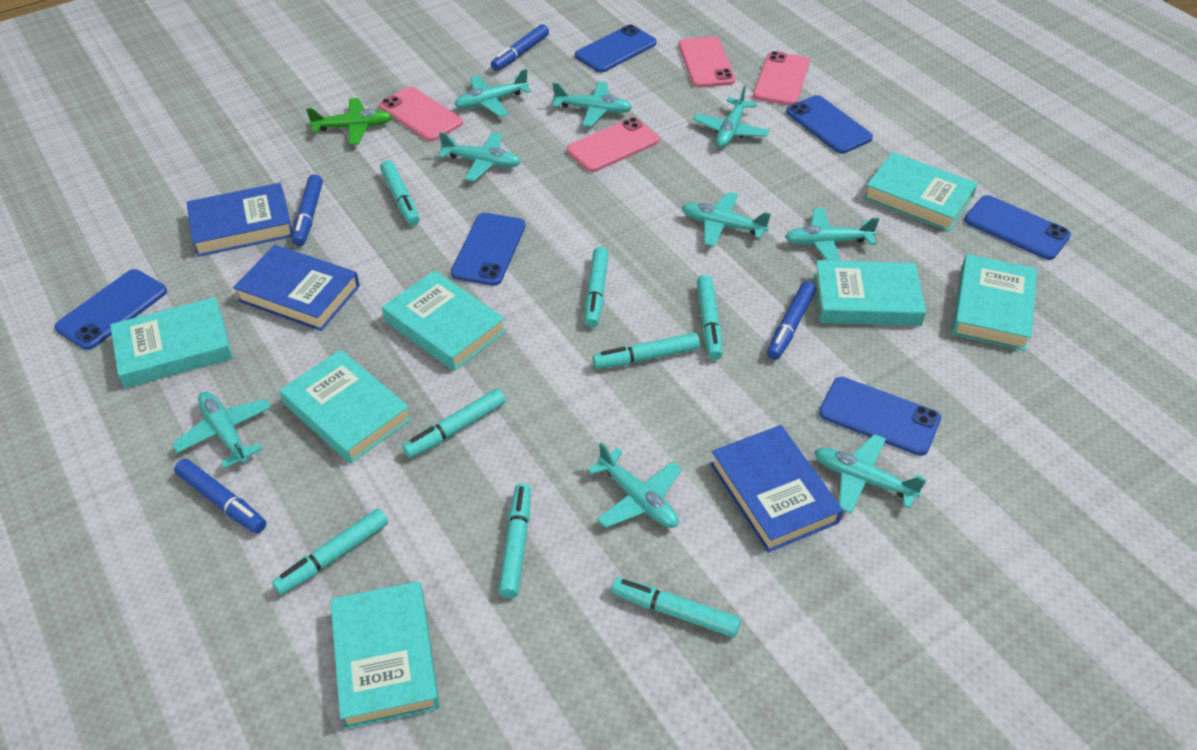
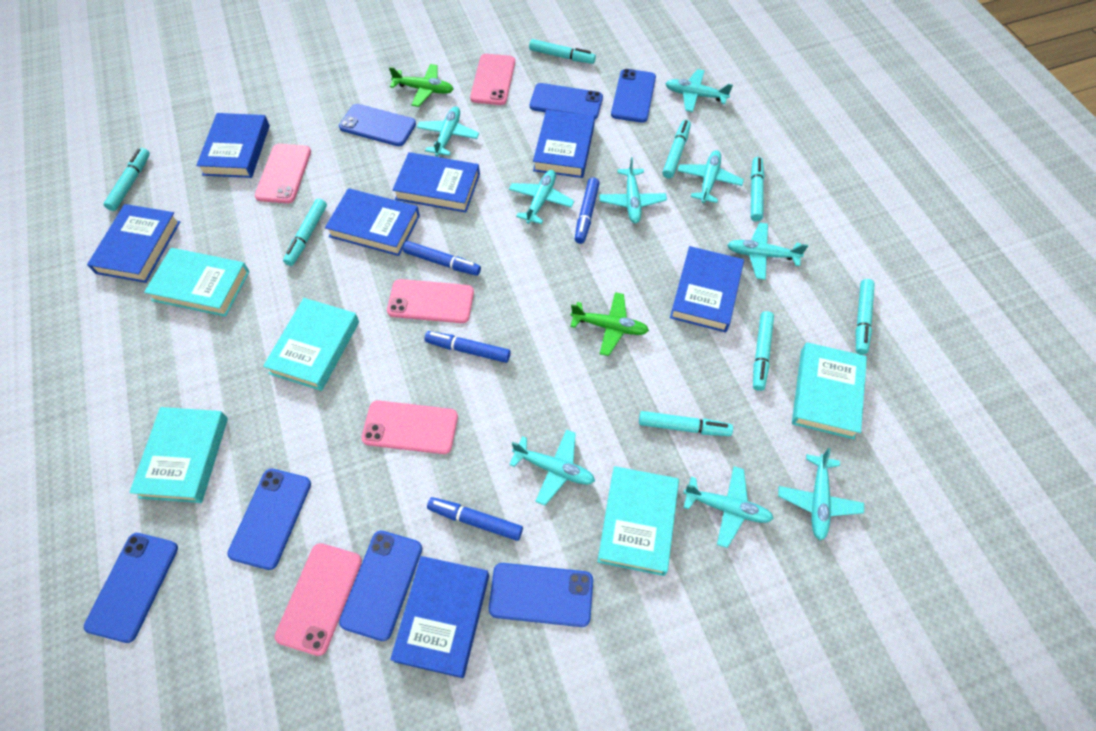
blue book: [187,183,293,257] [233,245,360,331] [710,425,843,553] = 3 -> [87,204,180,283] [196,113,270,178] [325,188,420,256] [390,556,489,678] [392,152,480,213] [533,110,595,178] [670,246,744,333] = 7
blue phone: [54,269,167,350] [451,213,526,286] [575,25,657,73] [786,95,873,154] [819,377,941,456] [964,195,1071,260] = 6 -> [84,533,178,643] [227,469,311,570] [339,104,416,146] [339,531,422,641] [489,563,593,627] [530,83,603,119] [611,69,656,123] = 7
green plane: [306,98,393,145] = 1 -> [389,64,454,107] [570,292,649,356] = 2
pink phone: [379,87,463,141] [567,117,659,172] [678,36,735,88] [753,51,810,106] = 4 -> [255,144,311,203] [275,543,362,656] [361,400,458,454] [387,279,474,323] [470,54,515,105] = 5
turquoise book: [110,297,233,388] [279,350,411,464] [330,581,440,729] [382,270,506,371] [814,260,926,326] [863,152,978,232] [952,254,1037,351] = 7 -> [129,407,228,503] [144,248,250,317] [263,298,359,391] [597,466,679,576] [792,342,867,439] = 5

